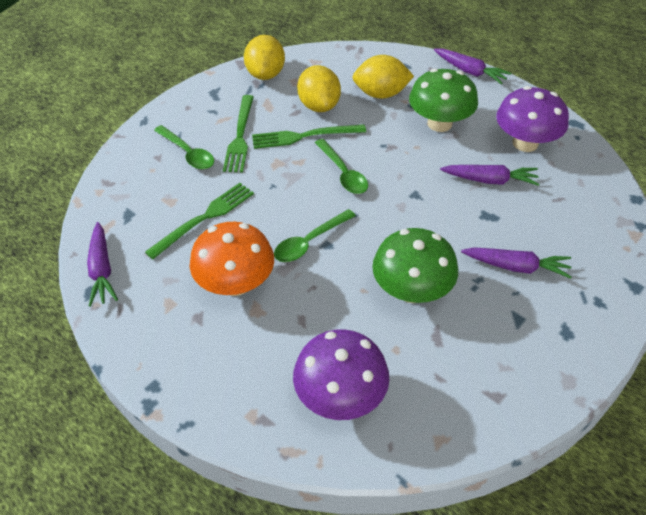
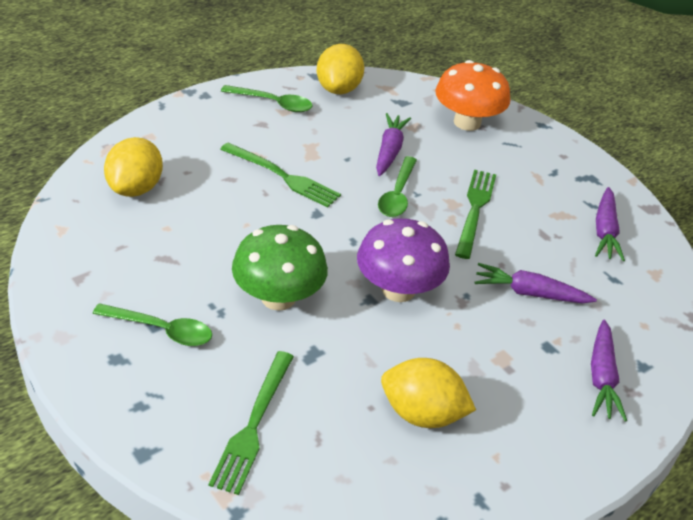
green mushroom: [372,228,458,303] [409,68,478,132] = 2 -> [232,225,328,311] = 1
purple mushroom: [293,330,389,420] [496,86,569,152] = 2 -> [357,218,450,302] = 1

